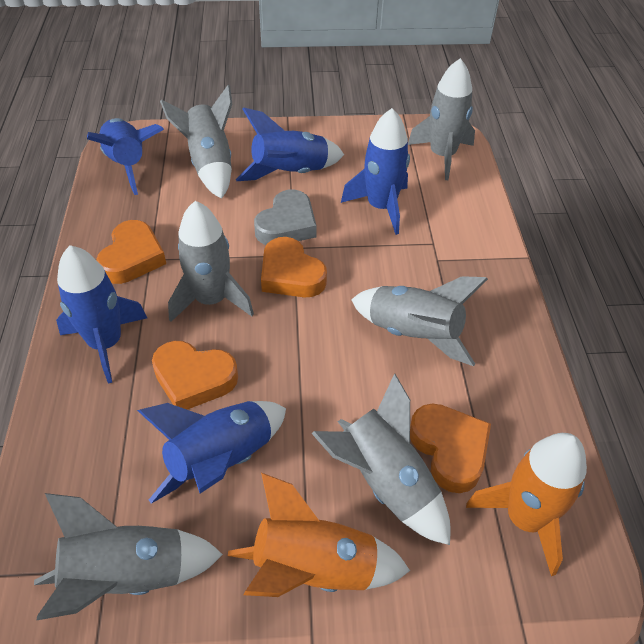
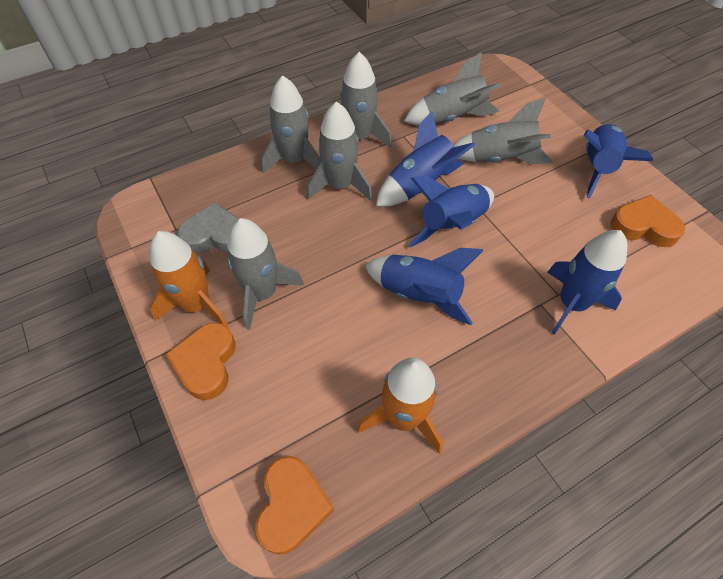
orange heart: [96,220,166,284] [152,341,238,409] [261,237,327,297] [410,403,491,493] = 4 -> [166,322,236,400] [255,456,334,555] [611,195,685,247] = 3

